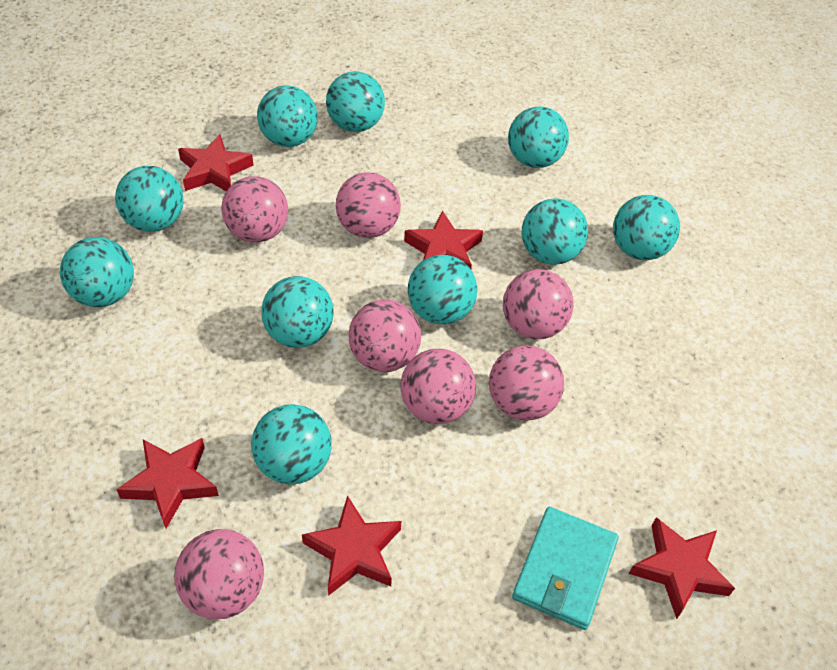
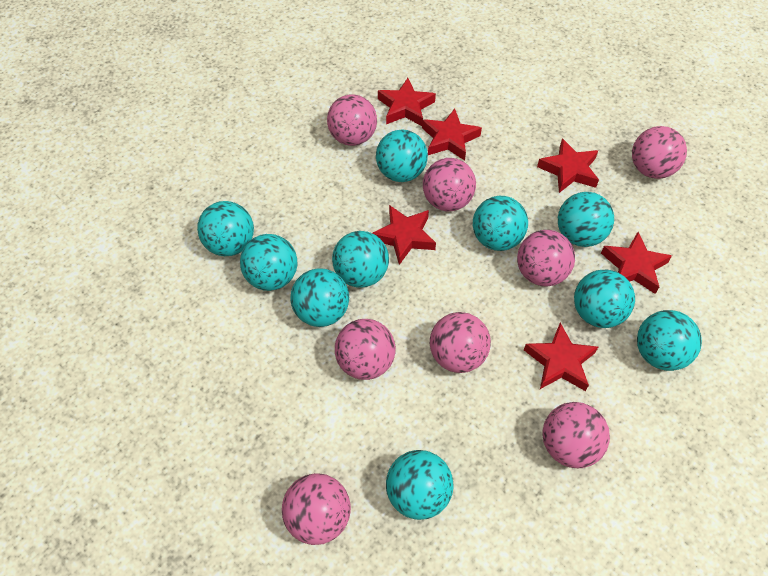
pink ball: [174,529,264,619] [221,177,288,243] [336,172,401,238] [348,300,421,372] [400,349,476,424] [489,345,564,421] [503,269,574,339] = 7 -> [282,473,351,545] [327,94,377,146] [335,319,396,380] [423,158,476,211] [430,312,491,373] [517,230,575,287] [543,402,610,468] [632,126,687,179] = 8
red star: [116,438,219,529] [178,134,254,191] [302,496,401,596] [404,210,483,269] [629,517,735,619] = 5 -> [372,205,436,265] [378,78,436,126] [422,109,482,160] [524,323,598,391] [537,138,599,193] [601,232,672,294] = 6
turquoise wallet: [512,507,619,630] = 1 -> none = 0

